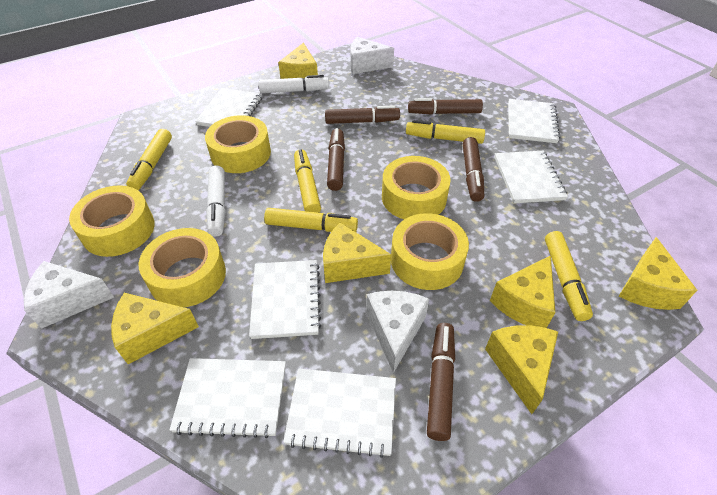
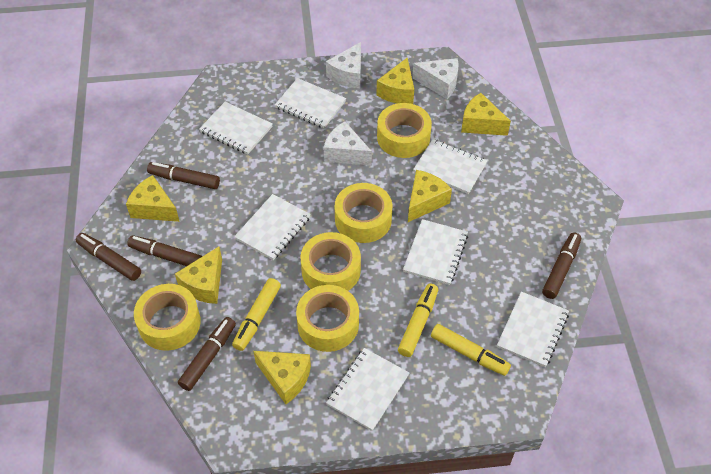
white marker: [206,166,226,237] [258,75,329,93] = 2 -> none = 0
white notebook: [169,358,286,438] [195,88,262,127] [249,260,321,339] [283,369,396,458] [494,151,568,203] [508,99,560,143] = 6 -> [199,102,273,155] [234,194,311,260] [275,78,346,128] [326,348,409,431] [403,219,468,285] [413,139,487,194] [497,292,569,367] = 7
yellow marker: [126,129,172,190] [264,208,358,232] [294,149,321,213] [406,120,485,144] [545,231,593,321] = 5 -> [232,278,281,351] [398,284,438,357] [431,324,511,376] = 3

